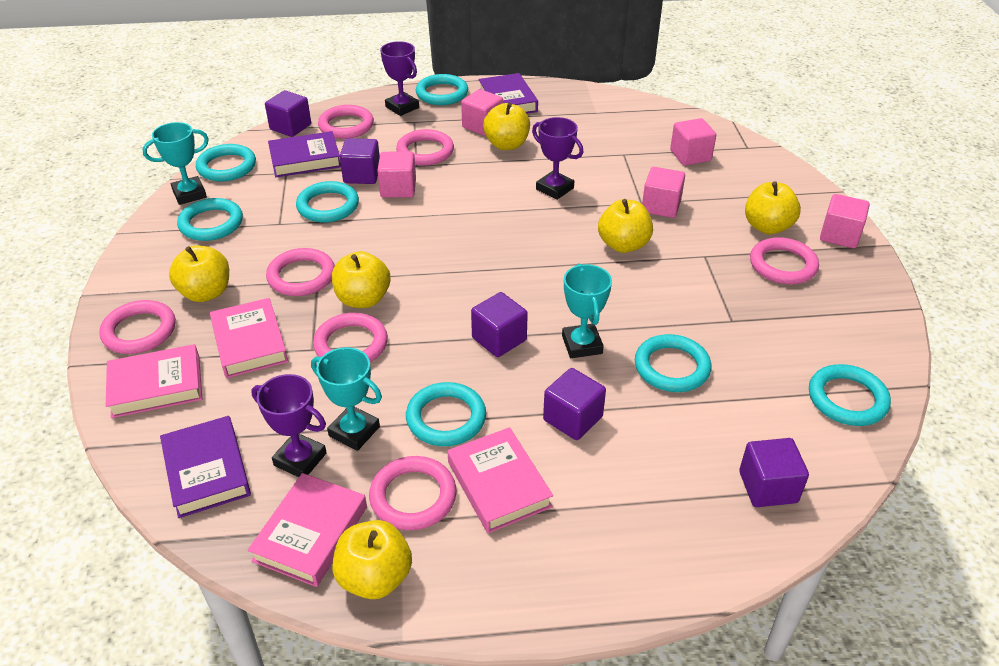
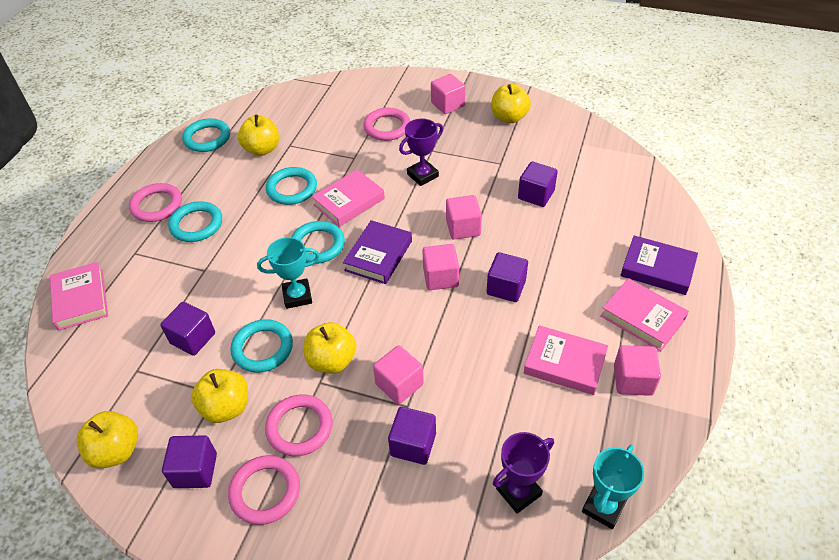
pink ring: [99,300,176,354] [266,248,335,296] [313,313,388,362] [318,105,374,139] [369,456,456,530] [396,129,454,166] [750,237,819,284] = 7 -> [129,183,182,222] [228,455,300,525] [265,394,333,456] [363,108,410,141] = 4
purple book: [160,416,251,518] [268,131,341,177] [479,73,538,114] = 3 -> [343,220,412,284] [620,235,698,295] = 2
purple trophy: [251,374,327,477] [380,41,419,116] [532,117,583,200] = 3 -> [399,118,443,186] [493,432,554,514] = 2
turquoise ring: [177,198,243,241] [196,144,256,181] [296,181,359,222] [406,382,486,446] [416,74,468,105] [635,334,711,392] [809,364,891,426] = 7 -> [168,201,222,242] [182,118,230,152] [230,319,293,373] [266,167,317,205] [291,221,345,264] = 5
turquoise trophy: [142,122,209,205] [311,347,382,451] [562,263,612,358] = 3 -> [257,237,320,309] [582,445,644,529] = 2
yellow apple: [169,246,229,302] [332,251,390,308] [332,520,412,599] [483,102,530,150] [598,199,653,253] [745,181,801,235] = 6 -> [77,411,138,468] [191,369,248,423] [238,115,279,156] [304,322,357,373] [491,84,531,123] = 5

